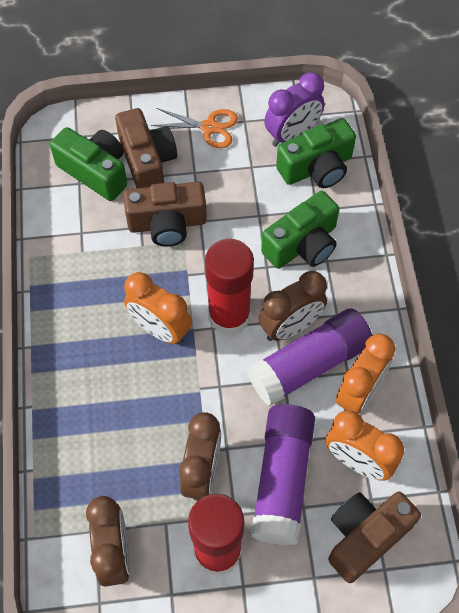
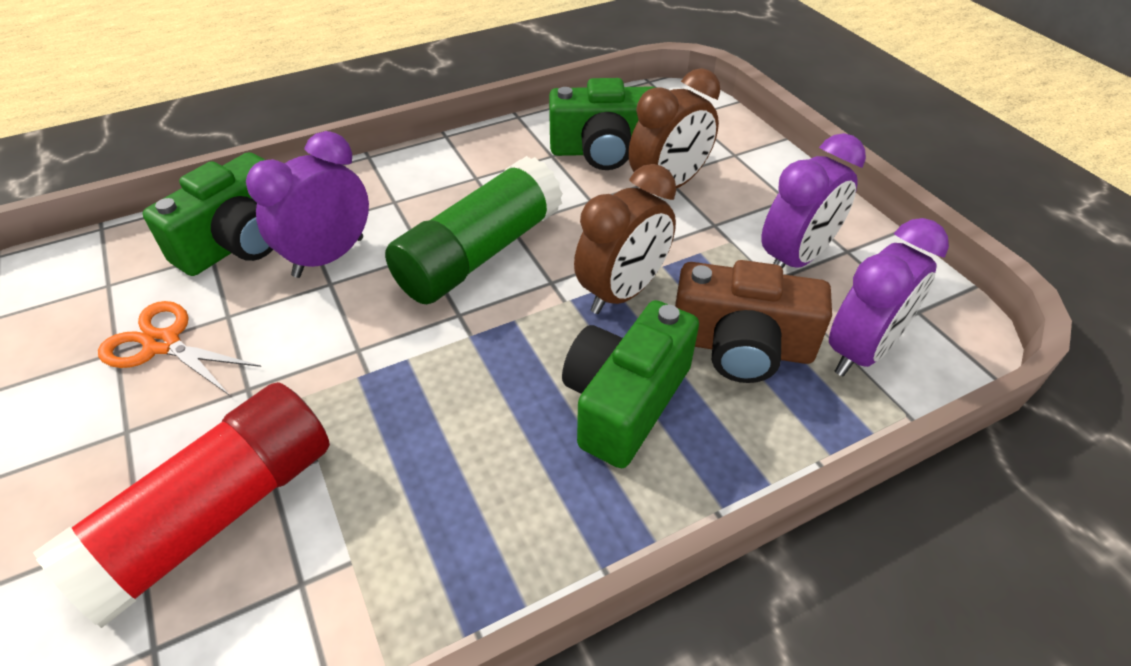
brown camera: [115,108,177,188] [123,182,207,247] [328,492,421,583] = 3 -> [675,260,832,383] = 1
brown clock: [86,496,130,587] [179,412,221,501] [258,271,327,341] = 3 -> [574,164,676,314] [628,68,720,188] = 2
green glue stick: none = 0 -> [385,156,563,304] = 1
orange clock: [124,272,192,344] [326,410,404,481] [336,334,395,414] = 3 -> none = 0
purple clock: [264,72,325,147] = 1 -> [246,131,369,278] [761,133,866,269] [829,218,949,377] = 3
purple glue stick: [247,308,372,406] [251,404,315,545] = 2 -> none = 0
red glue stick: [188,494,244,576] [205,239,254,335] = 2 -> [33,382,330,628] = 1

